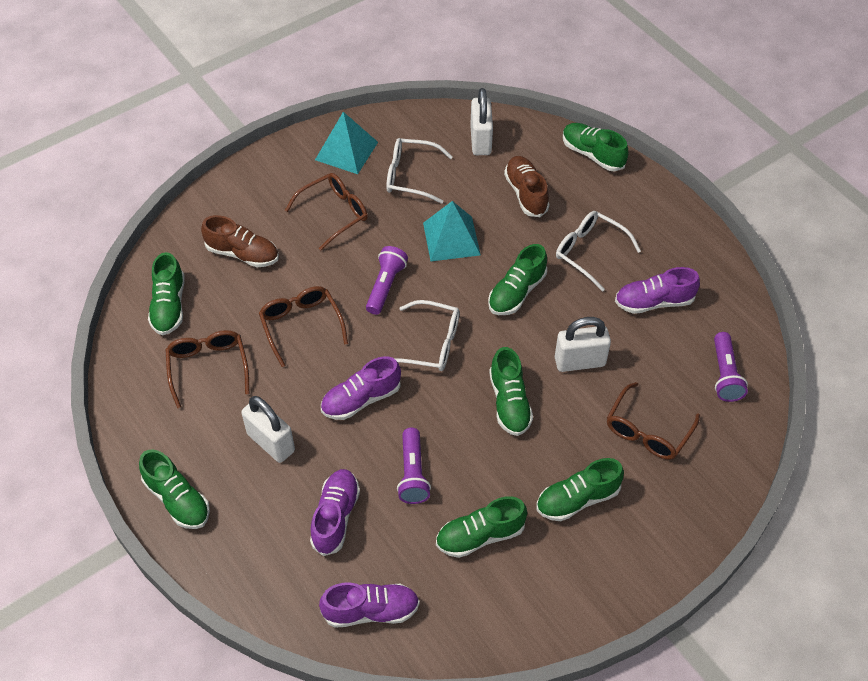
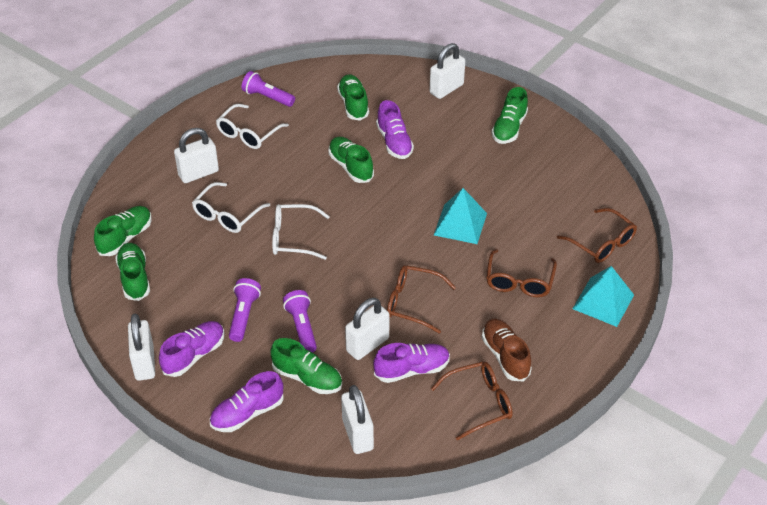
brown shoe: [201,215,279,267] [504,156,549,217] = 2 -> [482,319,532,381] = 1
green shoe: [139,449,210,529] [148,252,185,335] [436,496,527,558] [488,244,547,315] [489,347,533,436] [536,458,624,521] [563,123,628,172] = 7 -> [94,206,152,256] [115,243,150,301] [270,338,342,394] [328,137,374,183] [337,74,369,121] [492,87,528,144] = 6
white padlock: [241,396,295,463] [470,88,493,155] [555,317,611,372] = 3 -> [128,313,155,381] [174,128,219,183] [341,385,374,454] [345,298,389,360] [430,43,465,99] = 5

